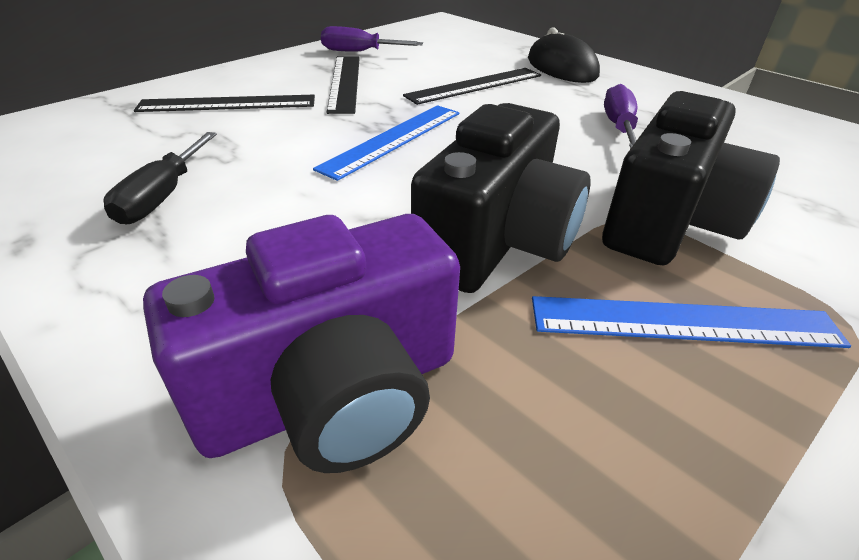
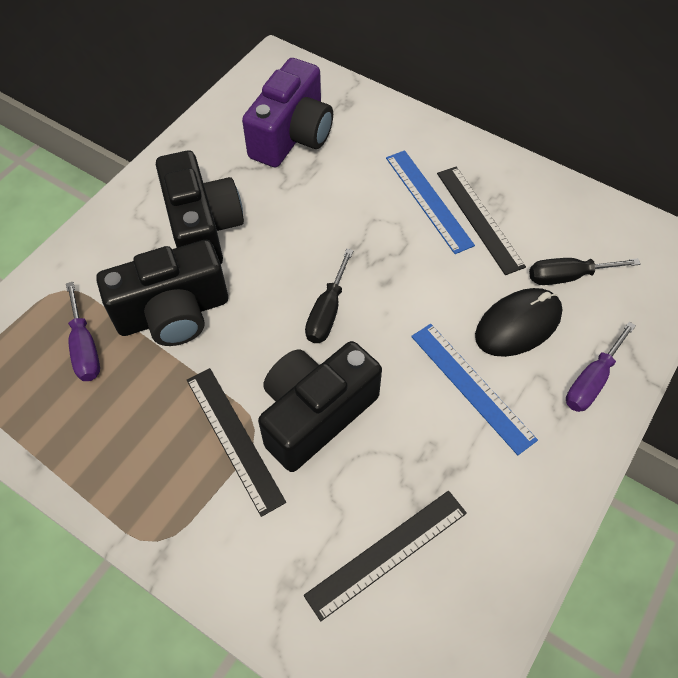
black camera: [411,103,590,293] [602,91,780,265] = 2 -> [96,240,228,346] [156,150,244,264] [258,341,382,472] = 3
black screwdriver: [103,132,217,224] = 1 -> [305,249,354,343] [529,258,641,285] = 2

